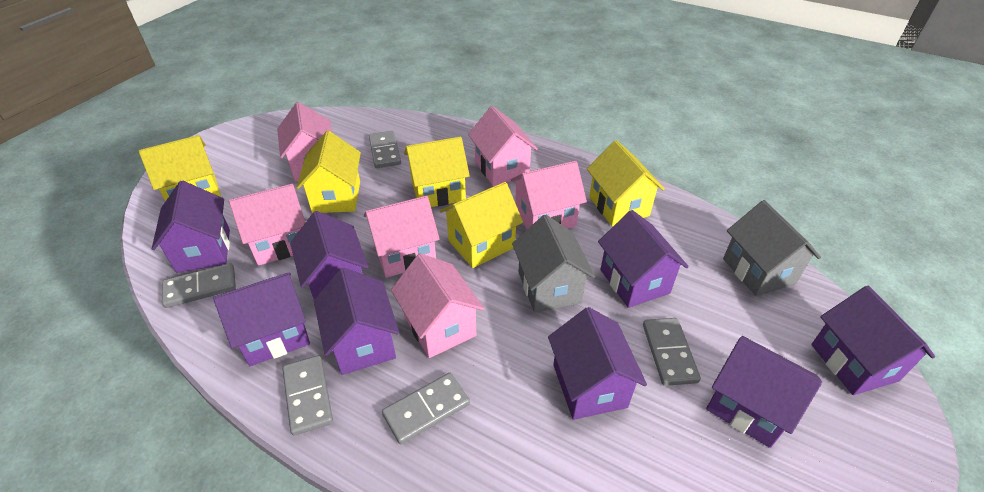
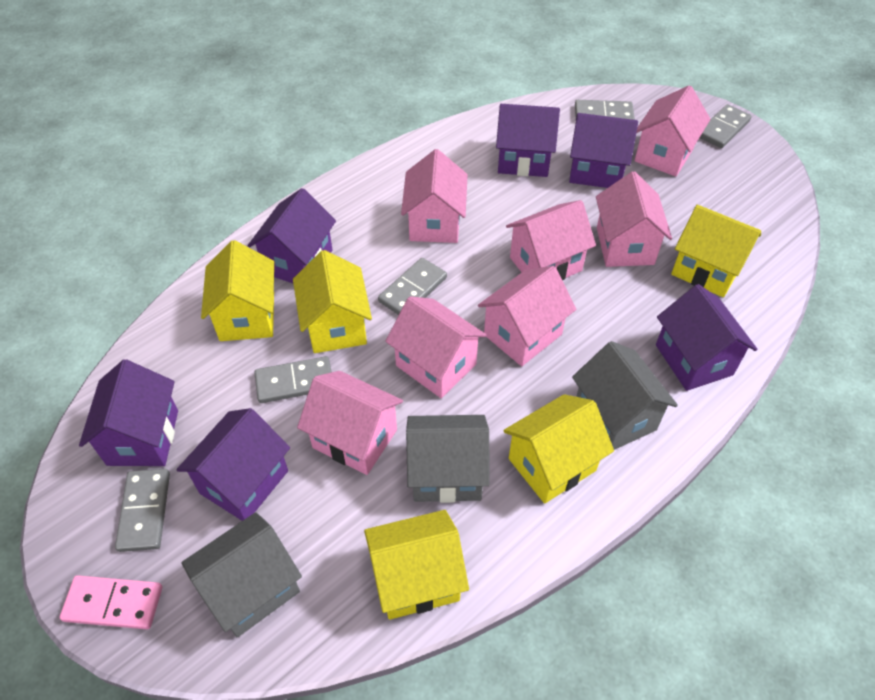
grey house: [512,215,595,313] [723,200,821,296] = 2 -> [181,512,302,637] [406,415,489,503] [572,341,678,450] = 3
pink domino: none = 0 -> [59,575,162,629] = 1
pink house: [229,184,306,266] [277,102,332,182] [364,196,440,278] [391,253,484,358] [468,106,538,186] [511,161,587,229] = 6 -> [297,371,403,475] [385,296,487,398] [401,149,468,243] [478,266,576,366] [506,200,596,280] [596,171,672,267] [634,85,711,176] = 7
purple house: [152,180,230,273] [213,273,310,366] [290,211,368,299] [314,268,399,375] [548,307,647,420] [598,210,689,308] [706,336,822,448] [811,286,935,395] = 8 -> [79,359,178,466] [176,408,290,521] [248,188,336,283] [496,104,560,177] [569,113,638,188] [656,284,757,391] = 6

